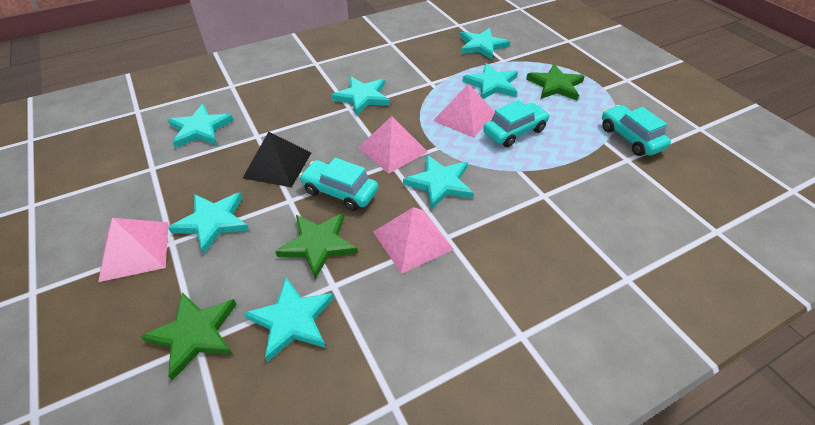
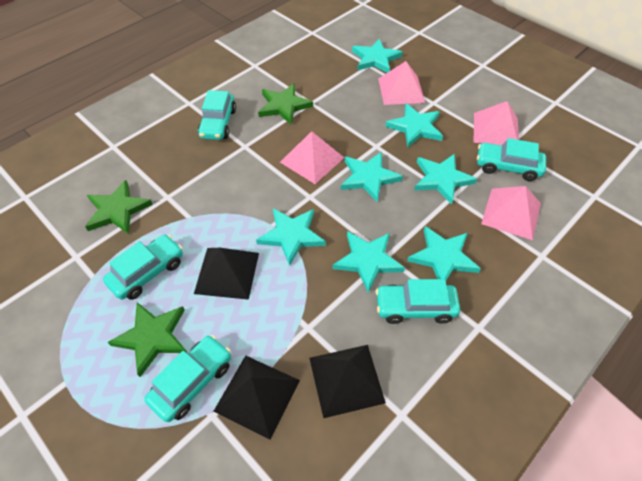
black pyramid: [243,132,311,187] = 1 -> [194,248,259,300] [214,355,300,440] [309,345,386,418] = 3
turquoise car: [299,158,378,211] [483,100,550,147] [602,105,671,156] = 3 -> [103,234,183,300] [144,335,231,422] [198,90,236,140] [376,279,460,324] [477,138,546,181] = 5

